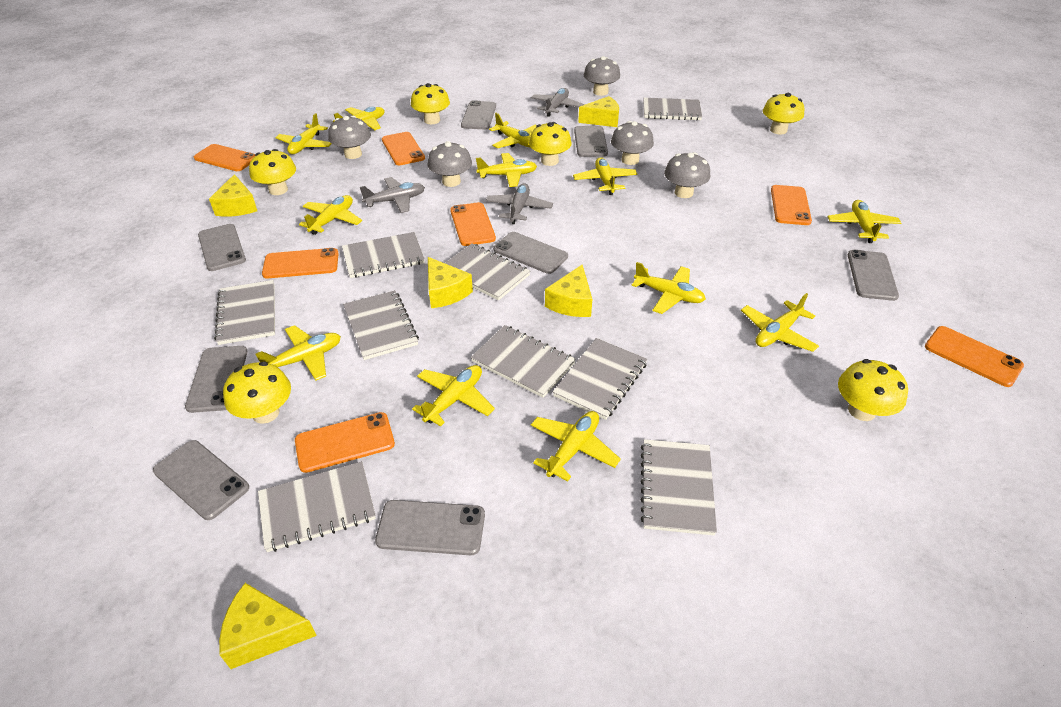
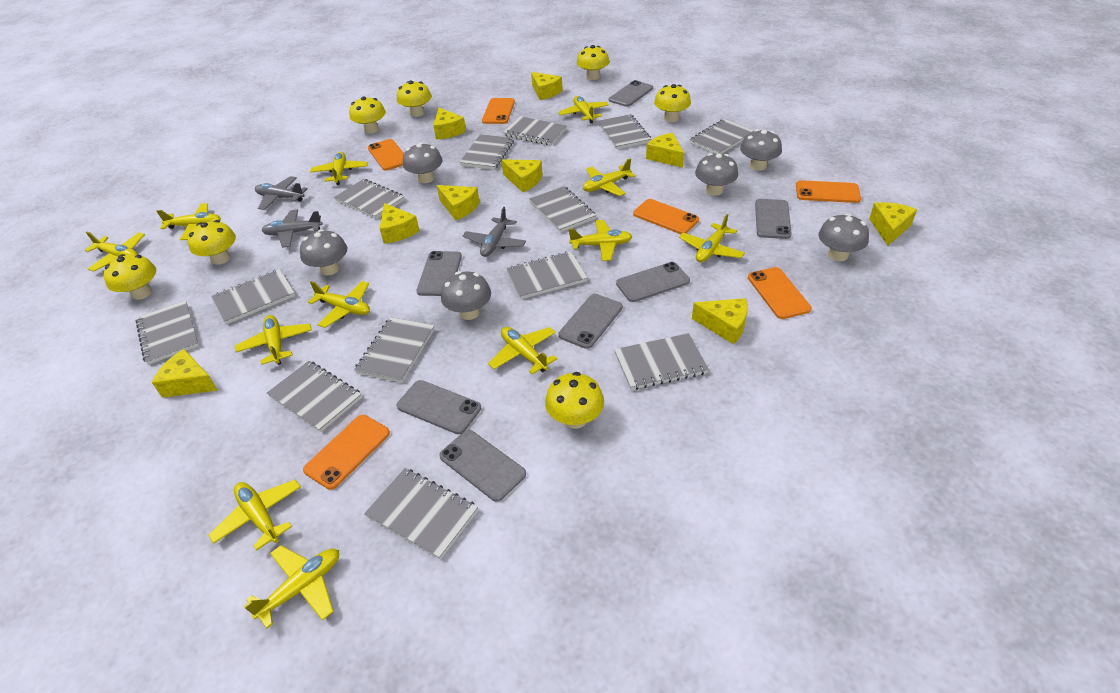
grey mushroom: [328,116,371,159] [428,141,472,187] [584,56,620,96] [611,121,654,165] [664,152,710,198] = 5 -> [300,229,347,276] [403,142,443,183] [441,271,491,320] [695,153,738,196] [740,129,782,171] [819,213,869,261] = 6
grey notebook: [214,280,275,345] [258,461,376,552] [342,232,425,278] [343,290,419,360] [445,243,530,300] [471,325,576,398] [553,338,647,420] [640,439,717,535] [643,98,702,121] = 9 -> [136,300,199,365] [211,269,295,324] [267,361,362,432] [334,179,405,219] [354,317,434,383] [364,468,478,560] [459,134,514,170] [503,116,567,146] [506,251,587,299] [529,186,596,232] [598,114,651,149] [614,333,709,390] [689,119,754,154] = 13
grey phone: [153,440,249,520] [185,346,248,413] [198,224,246,271] [375,500,485,555] [461,100,496,129] [493,232,568,274] [574,126,608,157] [848,250,899,301] = 8 -> [397,380,481,434] [417,251,462,296] [439,430,526,502] [559,294,623,349] [609,80,653,107] [616,262,690,302] [755,199,792,239] = 7
orange phone: [194,144,255,171] [262,248,339,278] [295,412,395,473] [382,132,425,165] [450,202,496,246] [771,185,812,225] [925,326,1024,387] = 7 -> [303,415,390,490] [368,139,404,171] [482,98,515,124] [633,199,699,234] [748,267,812,319] [796,180,861,203] = 6
yellow cheese: [209,174,257,217] [219,583,317,669] [428,257,473,308] [545,265,592,317] [578,96,619,127] = 5 -> [152,349,218,398] [379,203,419,244] [433,108,466,139] [437,185,480,221] [501,159,543,192] [531,72,563,100] [646,133,684,168] [692,298,748,344] [869,202,917,246] = 9
yellow mushroom: [223,362,291,424] [249,149,296,195] [411,83,450,124] [529,122,572,166] [763,93,804,135] [838,359,908,421] = 6 -> [104,254,156,300] [187,220,236,265] [349,97,386,134] [397,81,432,117] [545,372,604,429] [577,45,609,80] [654,84,691,122] = 7

